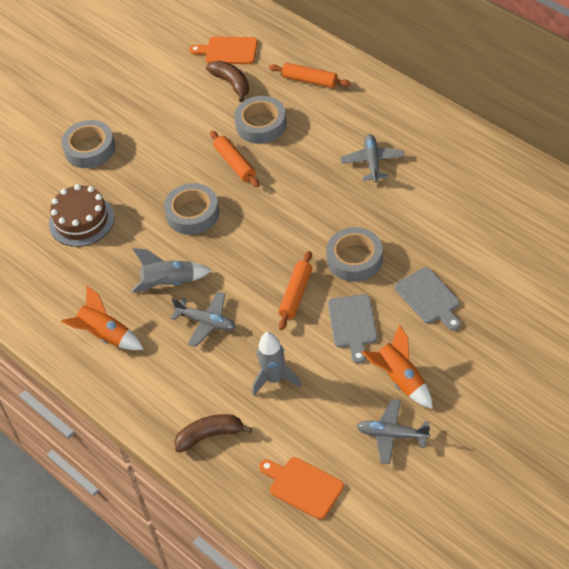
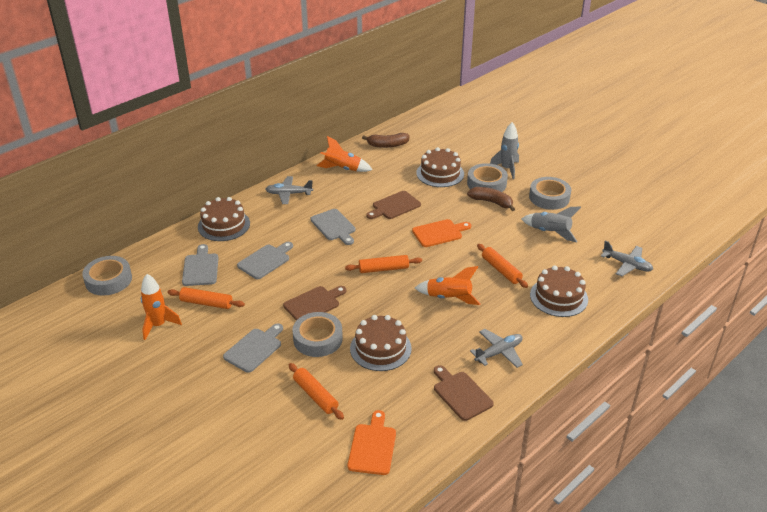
brown cake: [49,184,114,247] = 1 -> [198,197,250,241] [350,315,412,371] [416,147,464,187] [530,265,588,317] = 4
brown cutting board: none = 0 -> [283,286,346,321] [366,191,421,219] [434,365,494,421] = 3
grey cutting board: [328,294,377,364] [395,267,461,331] = 2 -> [182,244,218,286] [223,323,283,373] [237,242,293,279] [310,209,355,245] = 4
orange rocket: [61,286,144,350] [361,324,433,409] = 2 -> [141,274,182,340] [317,136,373,172] [415,266,481,305] = 3
orange rolling pin: [210,131,260,187] [269,63,351,88] [278,251,312,330] = 3 -> [167,287,245,309] [289,363,344,420] [345,255,422,273] [477,244,528,288] = 4

